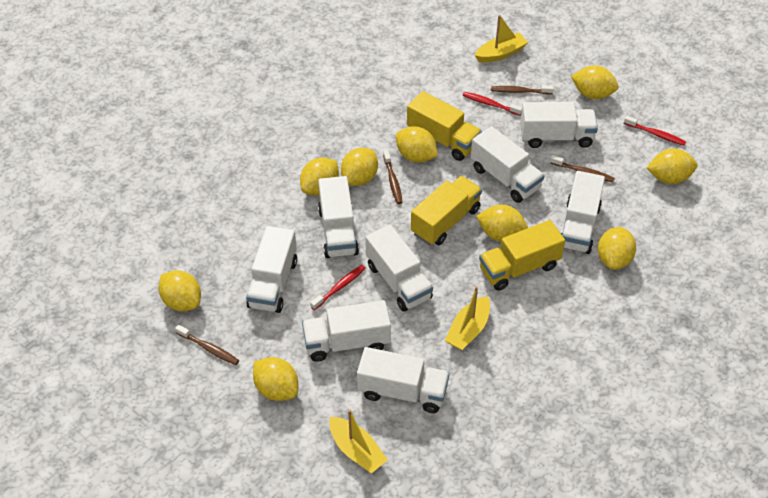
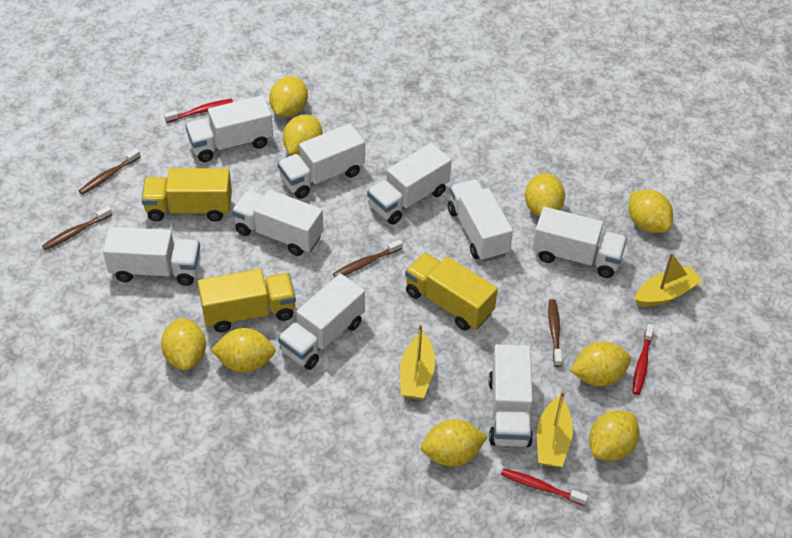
white truck: [246,226,297,313] [302,300,391,362] [318,176,359,258] [357,347,450,413] [365,225,433,312] [471,126,544,203] [520,102,598,148] [561,171,605,254] = 8 -> [103,227,200,286] [185,95,273,162] [232,190,323,256] [278,124,365,199] [278,274,365,370] [367,143,451,225] [448,179,513,262] [488,344,533,447] [533,207,627,278] = 9

